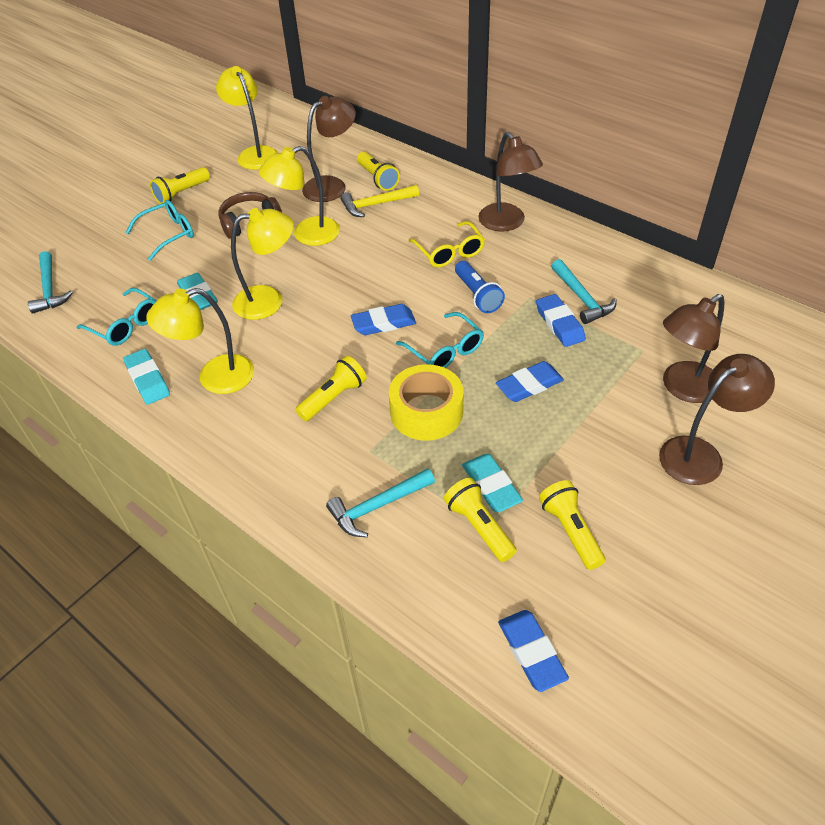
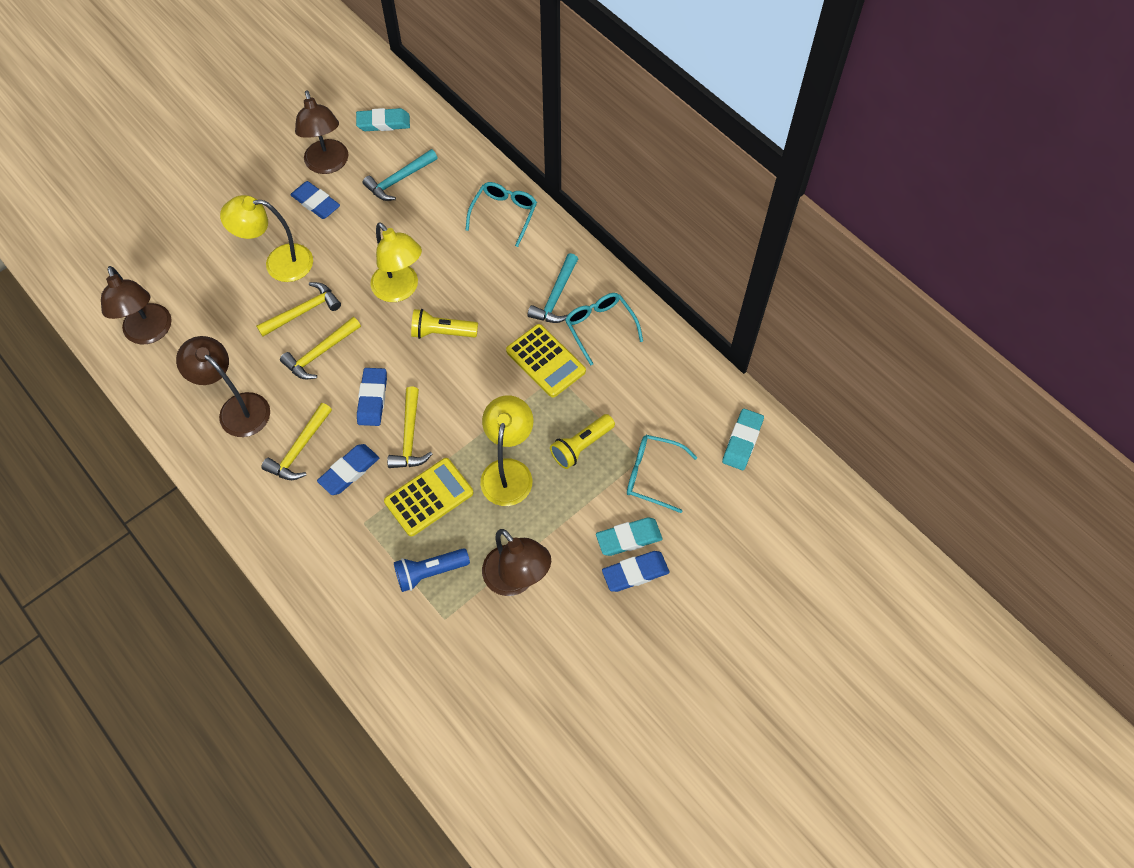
brown headphones: [218,192,282,239] = 1 -> none = 0
turquoise hammer: [28,251,73,314] [326,468,435,537] [551,259,617,324] = 3 -> [363,149,438,201] [527,253,578,323] = 2
yellow calculator: none = 0 -> [384,458,474,537] [506,324,586,397] = 2
yellow flashlight: [150,167,210,204] [295,356,367,421] [357,151,400,191] [444,478,517,562] [539,480,605,570] = 5 -> [411,309,478,339] [550,414,615,469] = 2
yellow glasses: [409,221,485,267] = 1 -> none = 0
yellow hammer: [341,185,419,217] = 1 -> [256,282,341,337] [261,403,332,480] [280,317,361,379] [387,387,432,468] = 4
yellow lamp: [146,288,254,394] [216,66,278,170] [231,208,294,320] [259,146,340,246] = 4 -> [220,195,313,282] [371,222,422,302] [480,395,533,506] = 3
yellow tape: [389,364,464,441] = 1 -> none = 0

